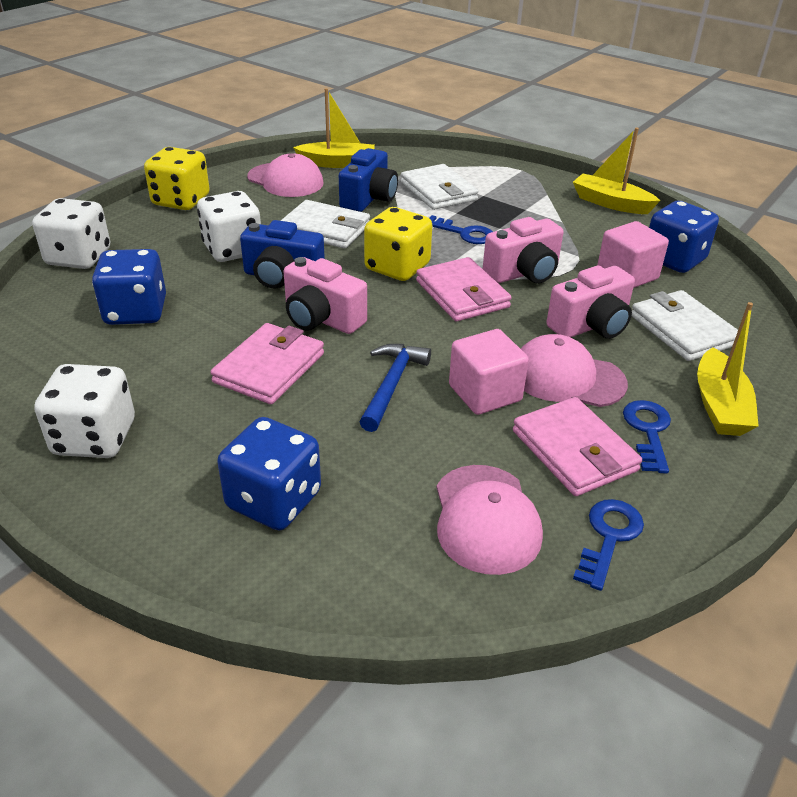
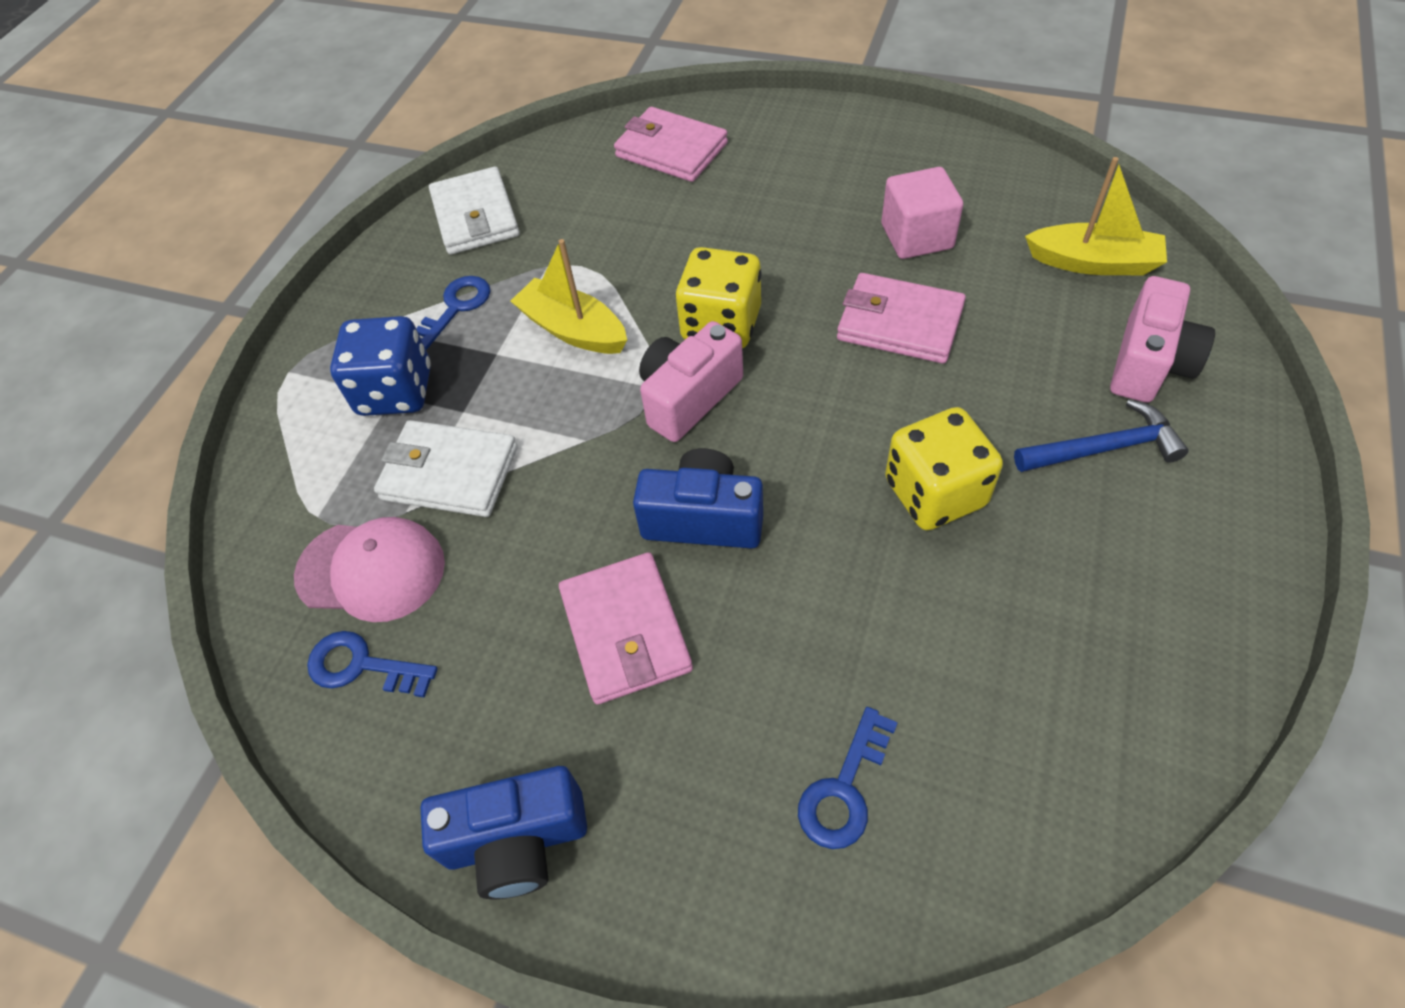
blue dice: [92,249,166,325] [217,417,321,530] [649,201,719,273] = 3 -> [330,316,431,416] = 1
pink camera: [283,257,367,334] [483,217,564,283] [546,266,635,339] = 3 -> [639,321,743,442] [1110,276,1215,403] = 2
pink cap: [247,153,323,197] [436,465,543,575] [521,334,628,407] = 3 -> [294,517,445,622] = 1
pink cube: [449,329,529,415] [597,221,669,288] = 2 -> [882,167,963,259] = 1
white dice: [32,198,110,269] [34,364,135,458] [197,191,261,262] = 3 -> none = 0
white wallet: [281,200,370,249] [401,164,478,210] [632,290,738,361] = 3 -> [374,420,518,517] [429,167,520,255] = 2
yellow boat: [293,88,375,168] [573,128,660,214] [697,302,759,436] = 3 -> [511,239,627,354] [1025,157,1167,275] = 2

